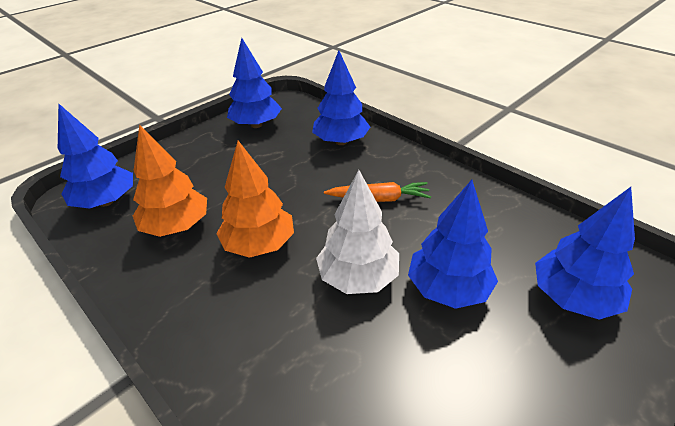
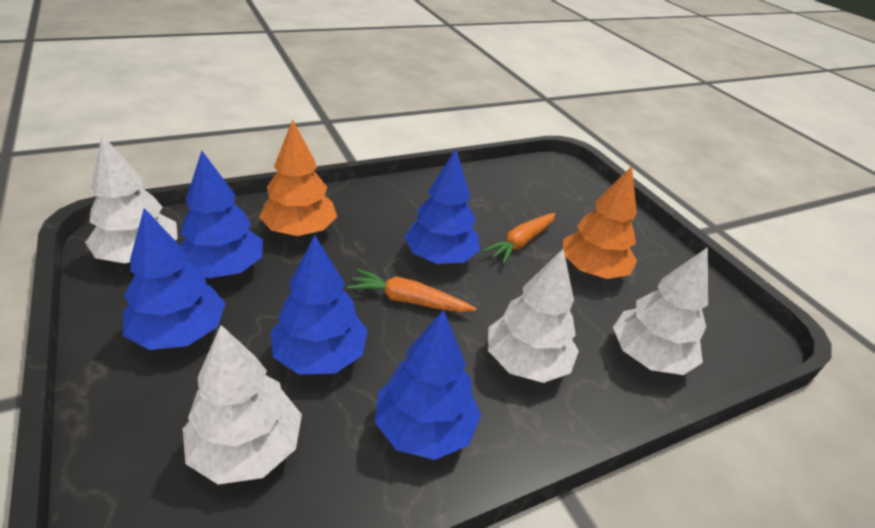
orange carrot: [324,182,431,202] = 1 -> [347,269,476,312] [483,213,556,264] = 2
white tree: [316,170,399,294] = 1 -> [85,135,178,263] [183,325,302,484] [488,249,579,383] [613,247,708,375] = 4

